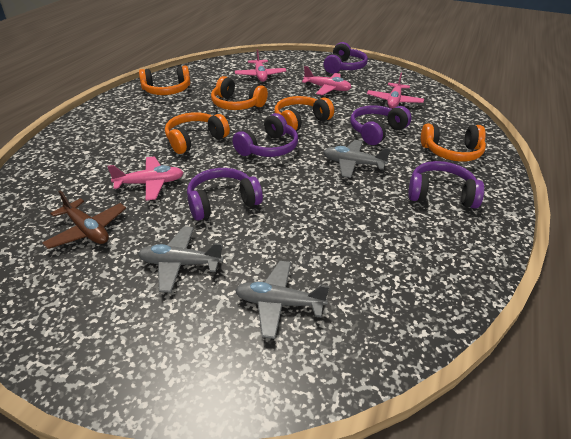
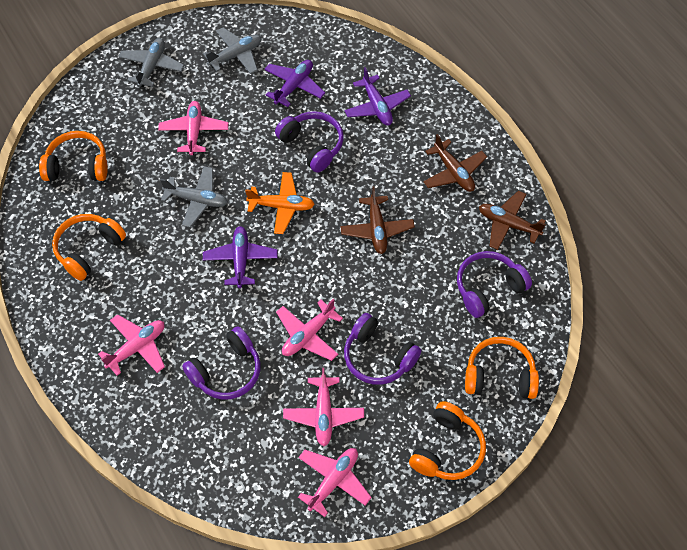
brown plane: [43,190,126,249] = 1 -> [340,186,415,254] [423,134,487,192] [479,191,546,250] = 3
orange headphones: [139,65,190,95] [165,112,230,154] [211,76,268,110] [274,96,334,131] [421,123,486,162] = 5 -> [39,131,108,181] [52,214,126,281] [409,401,486,480] [465,337,539,399] = 4
orange plane: none = 0 -> [245,172,315,234] = 1
pink plane: [107,156,184,201] [235,49,286,82] [302,66,351,95] [367,73,424,108] = 4 -> [98,314,165,376] [158,101,229,155] [276,299,343,361] [283,368,364,446] [298,448,372,517] = 5
purple headphones: [187,168,263,220] [232,113,298,157] [324,42,368,74] [350,105,412,145] [408,161,484,208] = 5 -> [182,326,260,400] [275,111,344,173] [344,313,421,385] [457,251,532,318] = 4
purple plane: none = 0 -> [203,226,278,288] [264,60,325,107] [344,67,411,126] = 3

